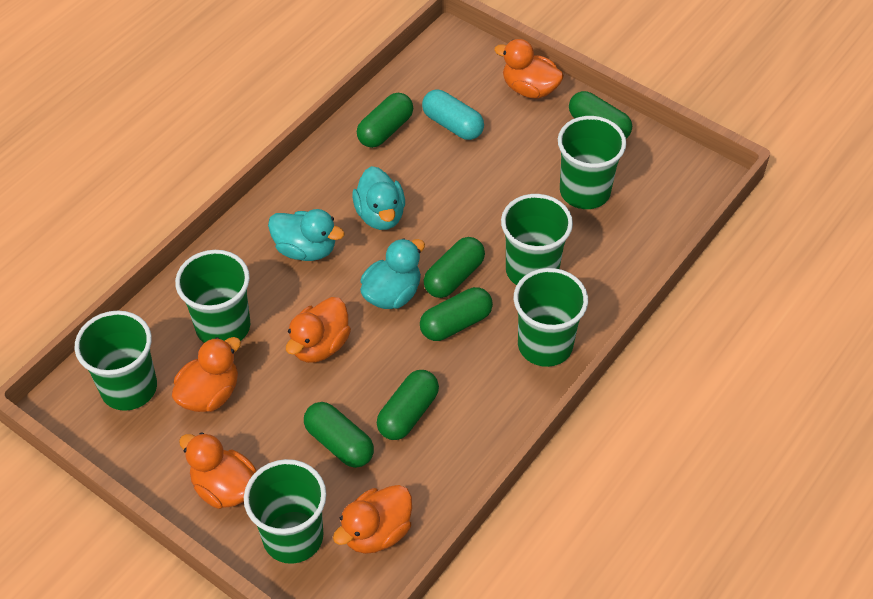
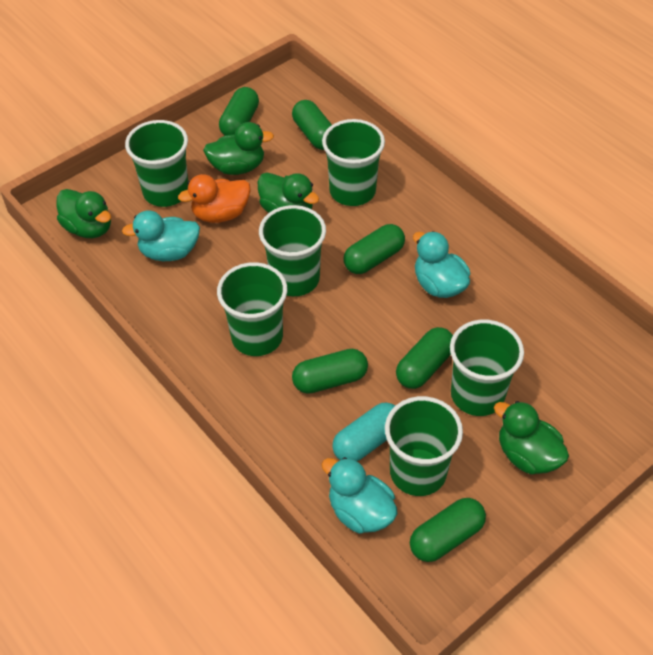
green duck: none = 0 -> [57,189,111,238] [203,122,274,175] [258,173,319,213] [494,401,569,475] = 4
orange duck: [172,337,241,412] [179,432,256,509] [286,297,351,363] [333,485,412,554] [494,39,564,99] = 5 -> [178,174,251,223] = 1

